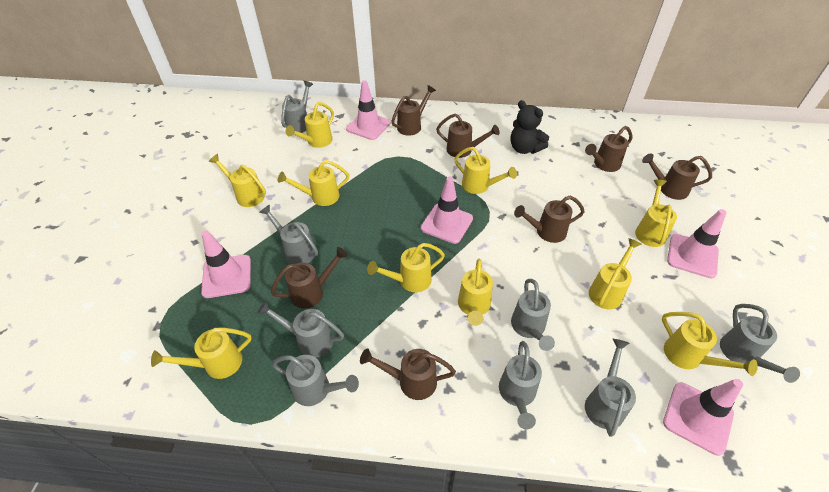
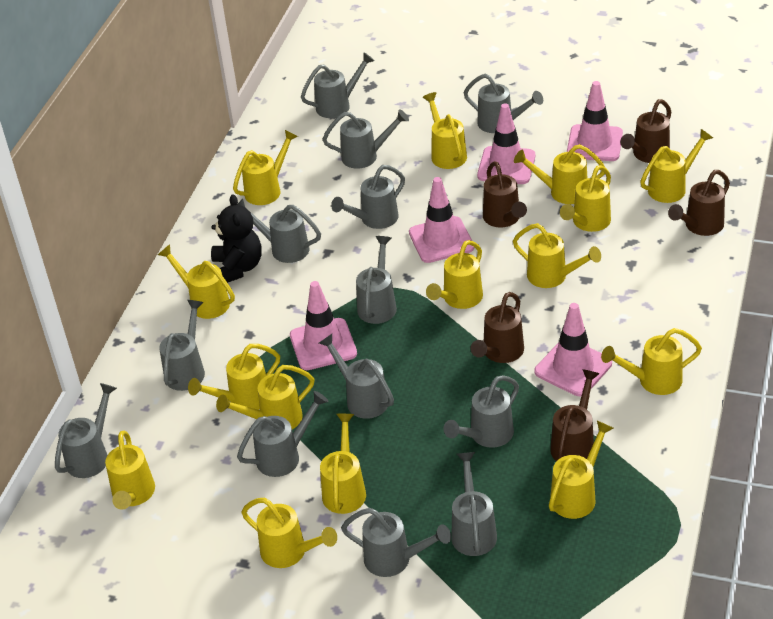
brown watering can: [271,247,348,309] [360,348,456,400] [391,85,436,136] [436,114,500,158] [514,195,585,243] [585,126,632,172] [642,153,712,200] = 7 -> [471,292,524,363] [483,161,527,227] [550,369,600,461] [620,99,671,163] [668,170,730,236] = 5
grey watering can: [257,301,344,358] [259,204,318,264] [272,355,359,406] [281,81,313,133] [499,341,542,429] [511,279,555,351] [585,339,636,437] [720,304,800,383] = 8 -> [55,383,117,478] [159,300,205,391] [237,391,329,477] [238,199,321,263] [301,52,375,118] [319,334,394,419] [323,109,409,169] [331,165,405,229] [341,508,451,577] [356,236,397,324] [444,375,519,448] [451,452,497,556] [464,74,543,133] = 13
yellow watering can: [151,328,252,379] [209,154,266,207] [278,160,349,206] [286,102,334,148] [367,243,445,292] [454,147,517,194] [458,259,493,326] [589,238,642,310] [635,180,677,247] [662,312,758,376] = 10 -> [105,431,155,510] [158,244,235,319] [188,344,280,410] [216,365,315,429] [233,130,298,205] [241,498,337,568] [320,414,366,514] [423,92,467,169] [426,240,483,309] [513,223,601,288] [514,144,605,204] [549,421,613,519] [560,165,611,232] [601,328,702,395] [640,129,713,203] = 15

